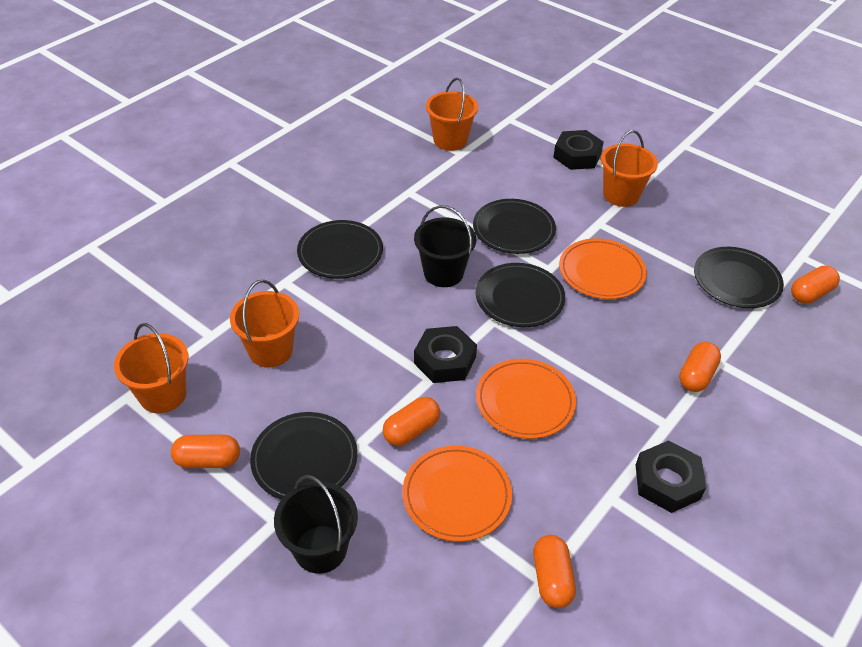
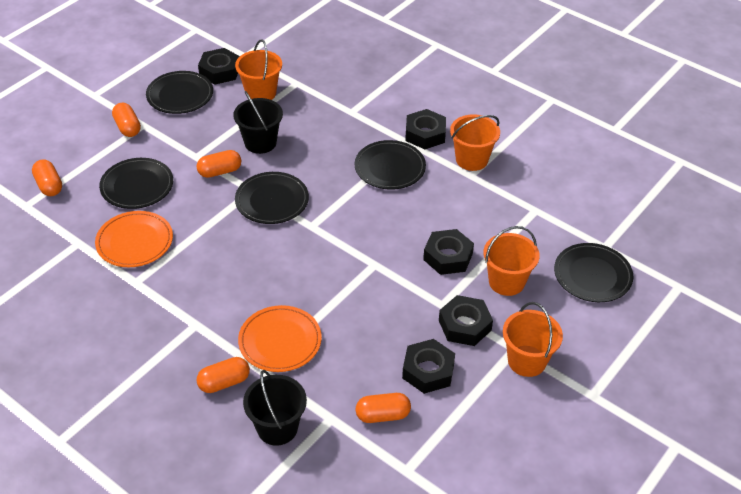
black nut: [414,326,477,383] [553,130,604,170] [636,440,706,513] = 3 -> [198,48,240,85] [402,339,455,394] [405,109,446,149] [423,229,474,275] [439,295,493,346] = 5
orange plate: [402,446,512,542] [476,359,576,439] [559,238,647,299] = 3 -> [95,211,173,267] [238,305,322,372] = 2

